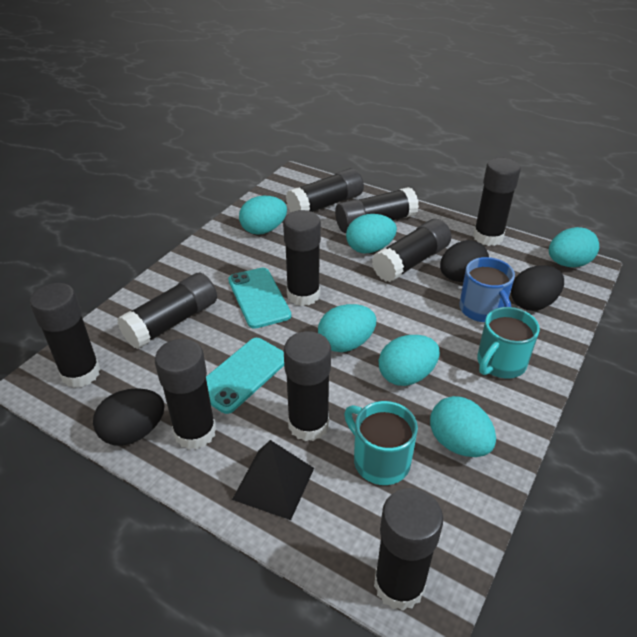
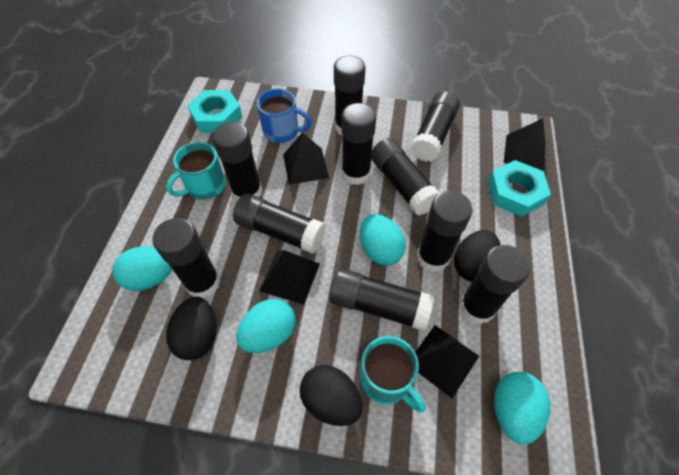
black pyramid: [232,440,314,520] = 1 -> [259,250,320,305] [283,132,329,185] [415,325,479,398] [504,119,546,171] = 4
turquoise egg: [239,196,287,235] [318,304,376,352] [346,214,397,253] [379,335,440,386] [430,396,496,457] [549,227,599,267] = 6 -> [113,246,172,291] [236,299,296,353] [360,214,406,266] [494,372,550,445] = 4
turquoise nut: none = 0 -> [187,90,242,133] [488,160,551,217] = 2
turquoise phone: [206,338,284,414] [228,268,291,329] = 2 -> none = 0

